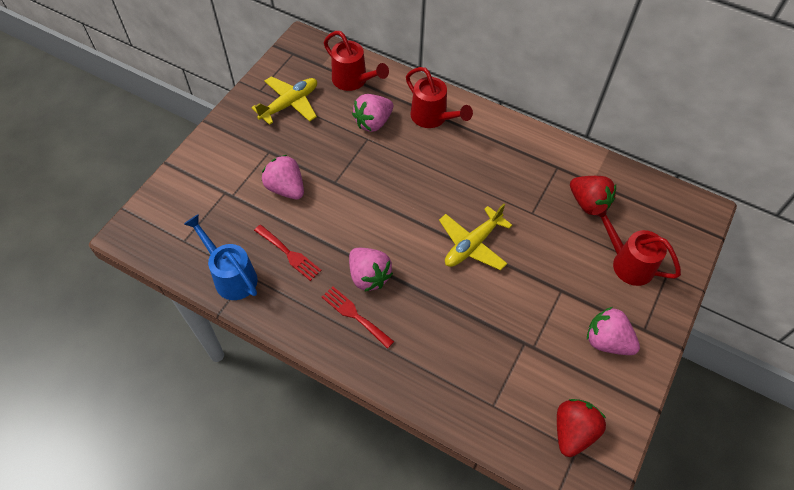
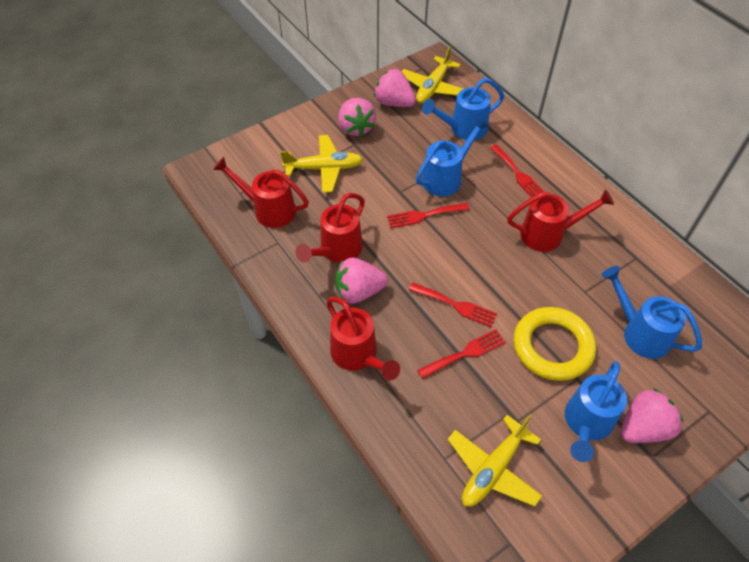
blue watering can: [184,214,258,300] = 1 -> [416,117,489,196] [422,78,504,140] [565,361,627,462] [601,266,702,359] = 4
red fork: [254,225,322,281] [322,286,394,349] = 2 -> [387,203,469,228] [409,283,497,327] [417,329,506,379] [490,144,544,198] = 4
red strawberry: [557,399,606,457] [570,176,616,215] = 2 -> none = 0
red watering can: [324,31,389,91] [406,67,473,128] [592,204,681,286] = 3 -> [213,157,309,228] [295,193,365,263] [326,297,400,381] [507,189,614,252] = 4
yellow plane: [251,76,317,125] [439,204,512,270] = 2 -> [280,135,363,193] [401,46,463,104] [448,415,542,507] = 3
yellow ring: none = 0 -> [514,307,596,381] = 1

